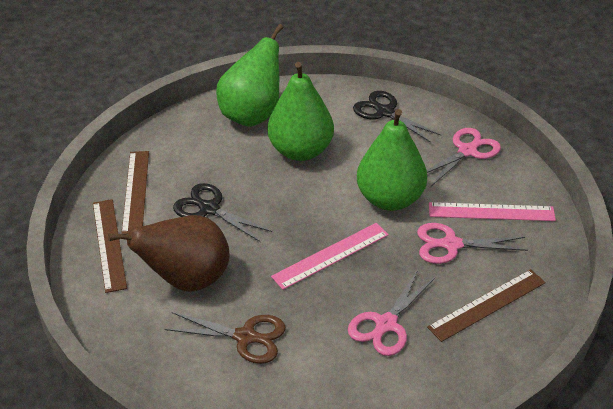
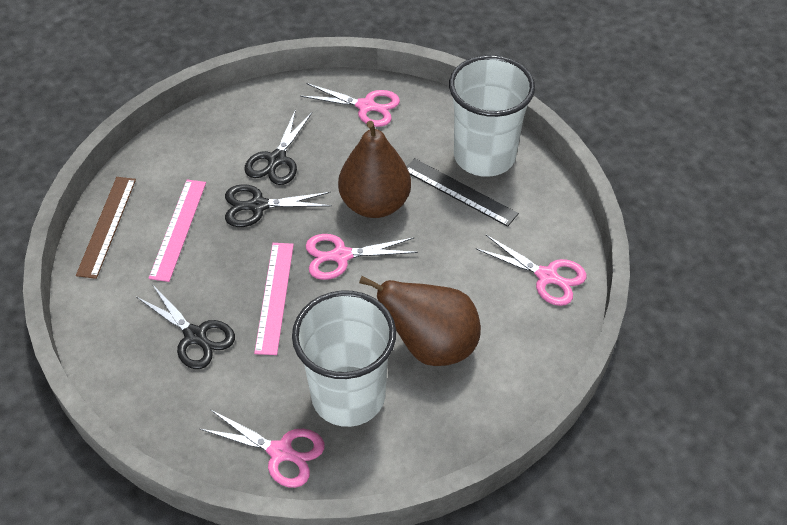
black ruler: none = 0 -> [406,158,519,227] = 1
black scissors: [173,183,272,242] [353,91,441,143] = 2 -> [136,284,235,369] [225,184,332,227] [244,109,312,185] = 3
brown pear: [108,215,229,292] = 1 -> [338,121,411,218] [359,276,481,366] = 2
brown ruler: [93,199,127,293] [121,151,149,235] [427,269,546,342] = 3 -> [76,177,136,279] = 1
brown scissors: [165,312,286,364] = 1 -> none = 0
green pear: [216,24,284,127] [267,62,334,161] [357,109,427,211] = 3 -> none = 0
pink scissors: [348,270,435,356] [417,223,528,264] [427,128,501,186] = 3 -> [200,410,325,488] [300,83,400,127] [306,234,418,280] [476,235,587,306] = 4
white cup: none = 0 -> [292,290,396,427] [449,55,535,177] = 2

